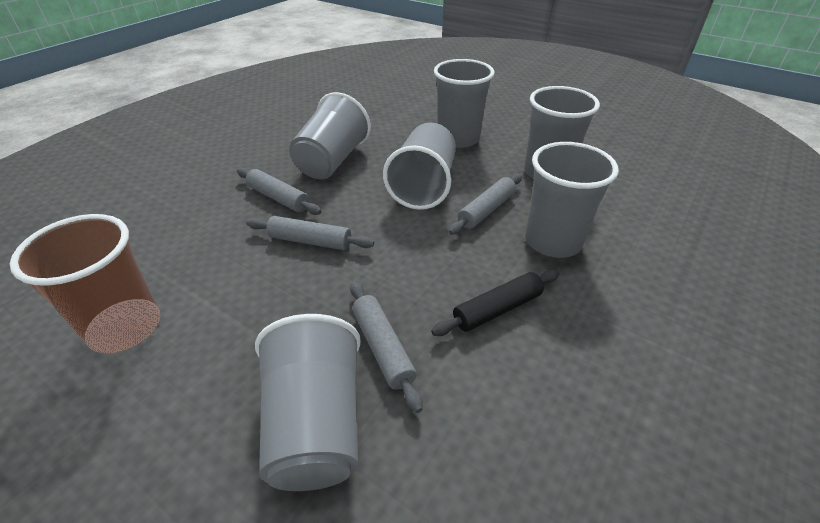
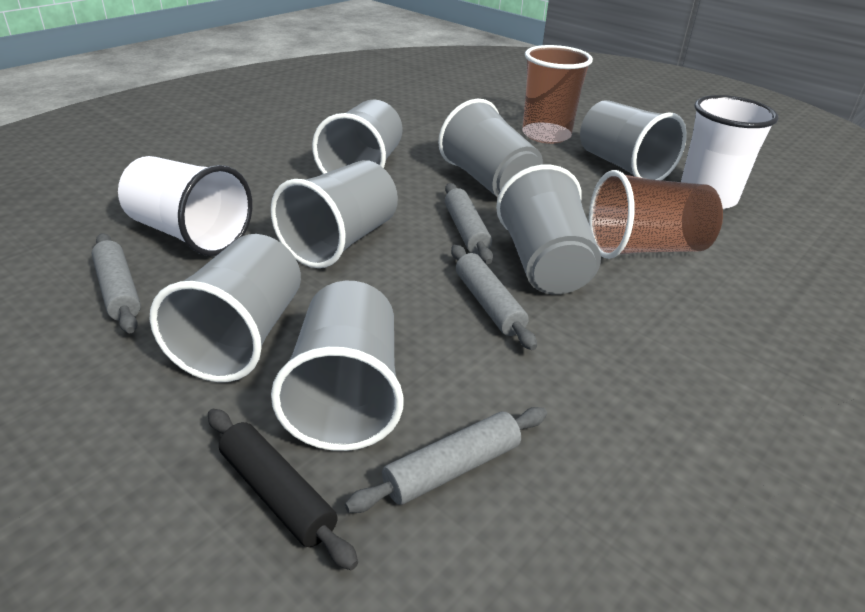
brown cup: [10,214,160,353] = 1 -> [522,45,593,144] [589,170,723,259] = 2
grey cup: [255,314,361,491] [289,92,371,179] [383,122,456,210] [434,59,495,148] [524,86,600,179] [525,142,619,258] = 6 -> [150,234,301,382] [271,160,398,268] [271,281,404,451] [312,100,403,174] [438,99,543,197] [496,165,601,295] [580,100,687,180] = 7
white cup: none = 0 -> [118,156,252,256] [681,95,778,209] = 2

